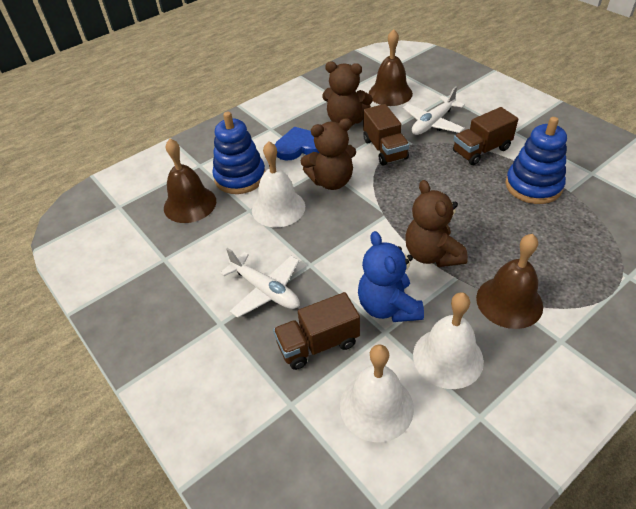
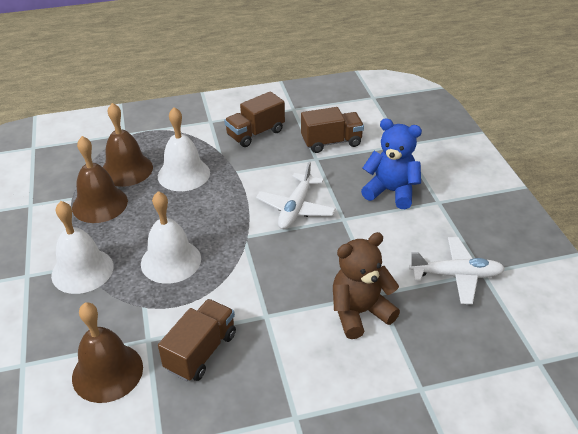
blue heart: [275,127,319,160] = 1 -> none = 0
blue stacking toy: [212,112,265,194] [505,117,567,204] = 2 -> none = 0
brown teddy bear: [301,118,356,190] [322,62,373,126] [405,180,468,267] = 3 -> [333,232,400,339] = 1

